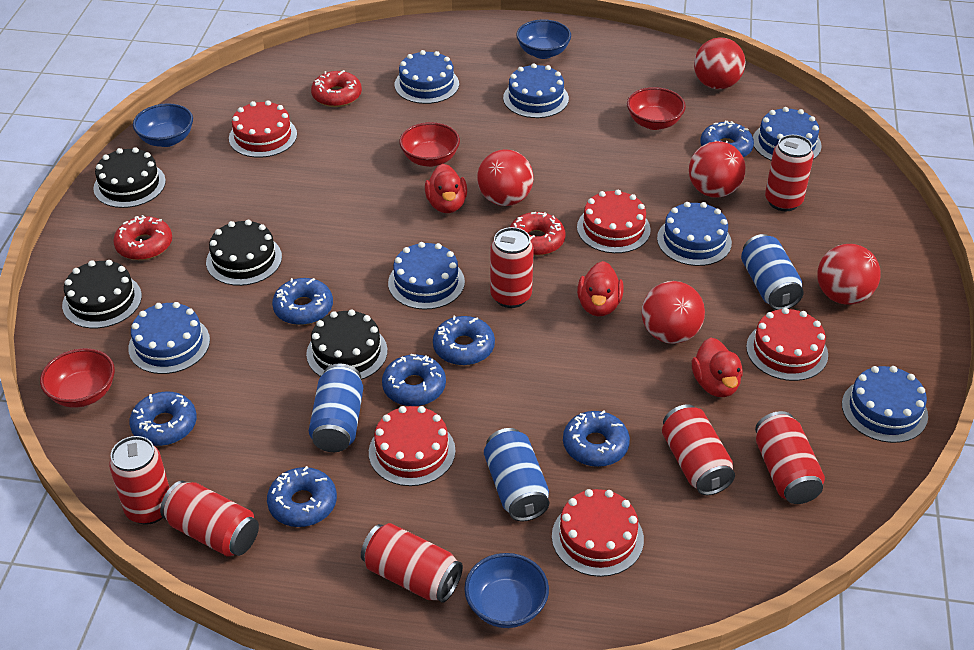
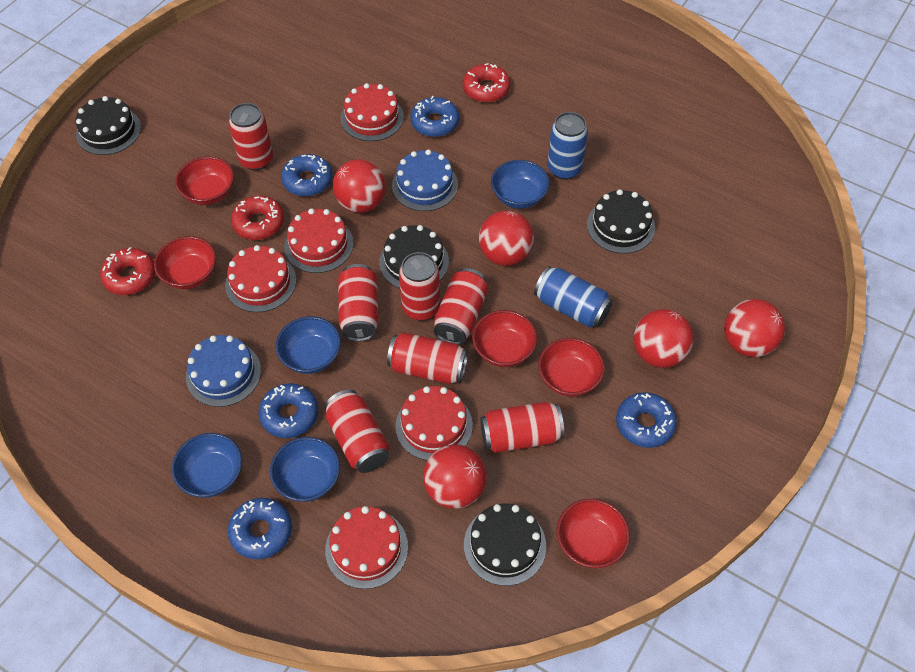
blue bowl: [133,103,193,147] [464,553,549,628] [517,19,571,59] = 3 -> [172,433,242,498] [270,437,340,502] [276,316,341,374] [491,160,550,209] = 4
blue cake: [128,302,210,374] [388,242,465,310] [395,50,459,104] [503,63,569,118] [657,202,732,266] [753,107,822,160] [842,366,928,443] = 7 -> [186,335,261,407] [392,149,458,211] = 2
blue can: [309,364,363,452] [484,428,549,522] [741,234,804,310] = 3 -> [534,266,613,327] [547,112,588,180] = 2
blue donut: [129,391,197,446] [267,466,337,527] [272,278,333,325] [382,354,446,406] [433,316,495,366] [563,410,630,467] [700,121,754,157] = 7 -> [228,498,292,559] [259,383,318,438] [281,154,332,197] [410,96,459,137] [616,392,677,448] = 5
red bowl: [40,348,115,408] [399,122,460,167] [627,87,686,130] = 3 -> [154,236,216,289] [175,156,234,205] [472,310,537,367] [538,338,605,397] [557,499,630,568] = 5
red duck: [425,164,467,213] [577,261,624,316] [692,338,743,397] = 3 -> none = 0

